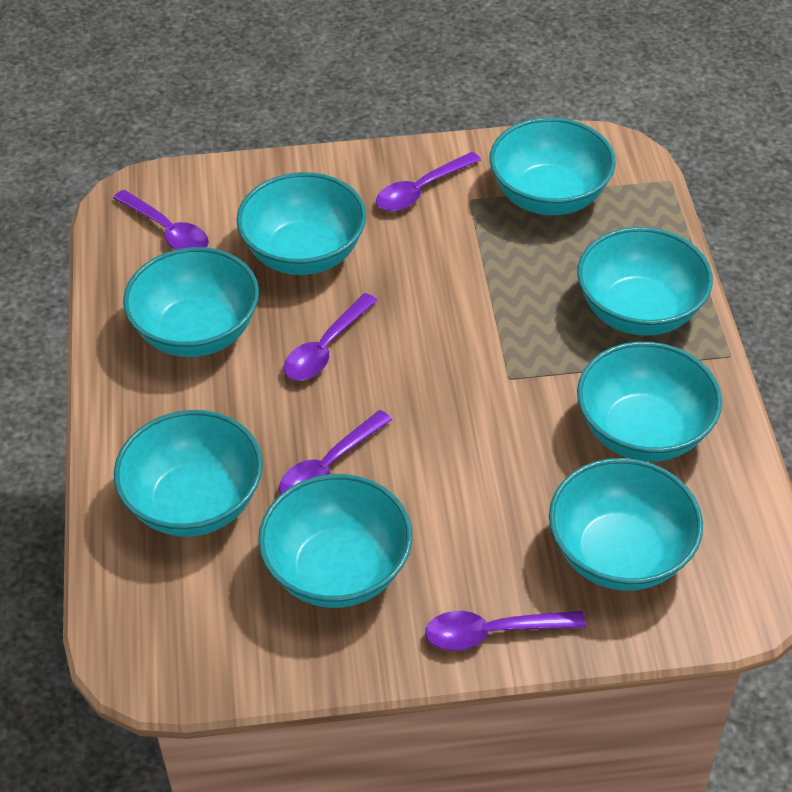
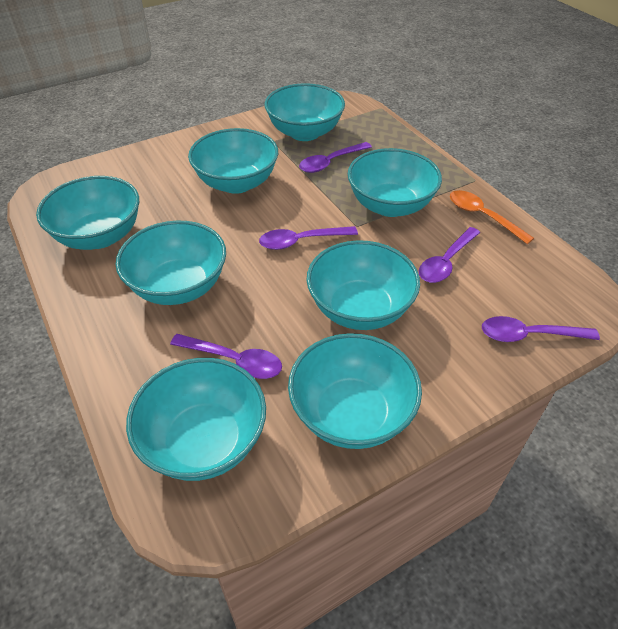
orange spoon: none = 0 -> [450,190,534,244] = 1

